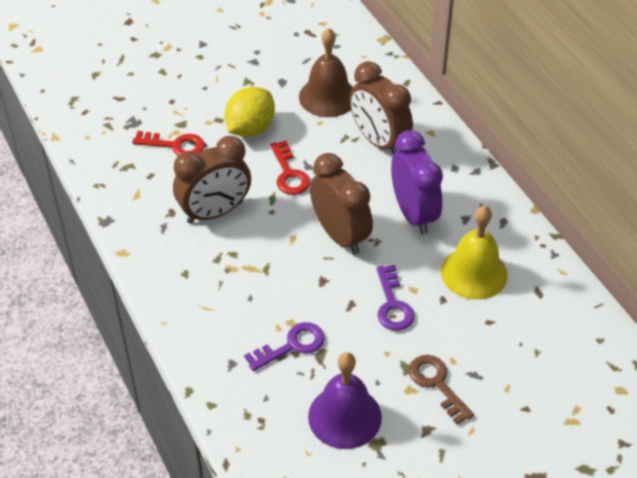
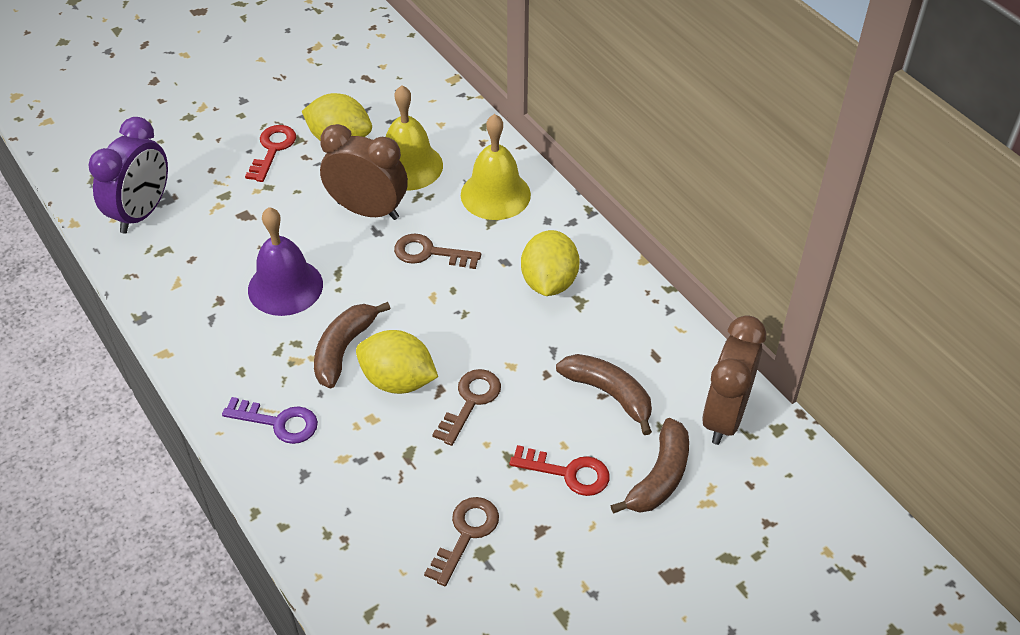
brown banana: none = 0 -> [314,302,391,388] [556,354,652,435] [611,418,689,513] = 3
brown bell: [299,28,353,117] = 1 -> none = 0
brown clock: [173,136,251,224] [310,153,373,255] [350,61,413,154] = 3 -> [320,124,408,220] [702,315,766,445] = 2
brown key: [409,355,474,425] = 1 -> [394,233,481,269] [424,497,499,586] [432,369,501,446] = 3
purple key: [244,322,325,371] [376,265,415,331] = 2 -> [222,397,318,444] = 1
yellow bell: [441,206,508,300] = 1 -> [386,85,443,190] [461,114,531,220] = 2
yellow lemon: [225,87,275,137] = 1 -> [302,93,372,140] [356,330,438,394] [521,230,580,296] = 3

